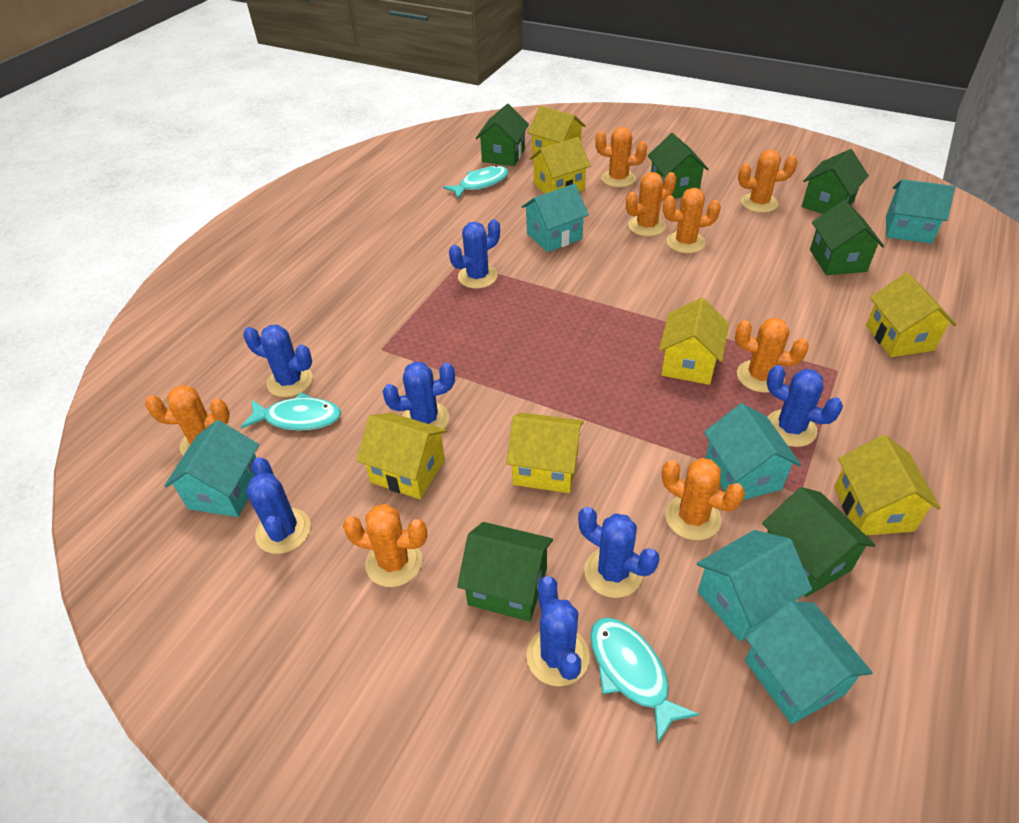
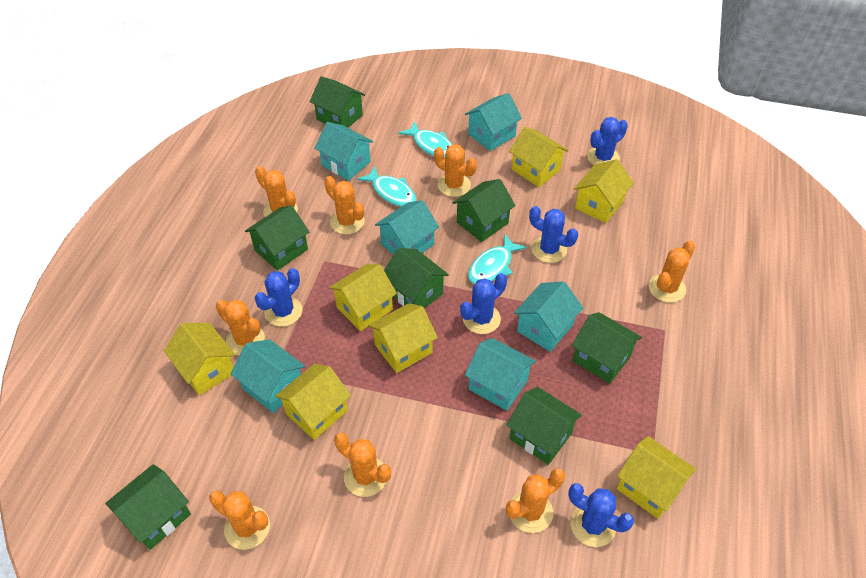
blue cactus: [243,324,313,397] [246,457,311,554] [382,362,455,429] [449,219,500,289] [526,576,590,686] [578,507,659,598] [767,365,843,447] = 7 -> [254,268,302,327] [460,273,507,334] [529,206,578,263] [568,483,634,547] [587,117,628,165] = 5
green house: [457,522,553,622] [476,104,529,166] [648,133,709,199] [762,487,875,597] [802,149,869,214] [810,200,884,275] = 6 -> [105,464,191,550] [245,205,309,270] [310,76,365,128] [384,248,449,309] [452,179,516,242] [506,387,582,465] [572,312,642,384] = 7

